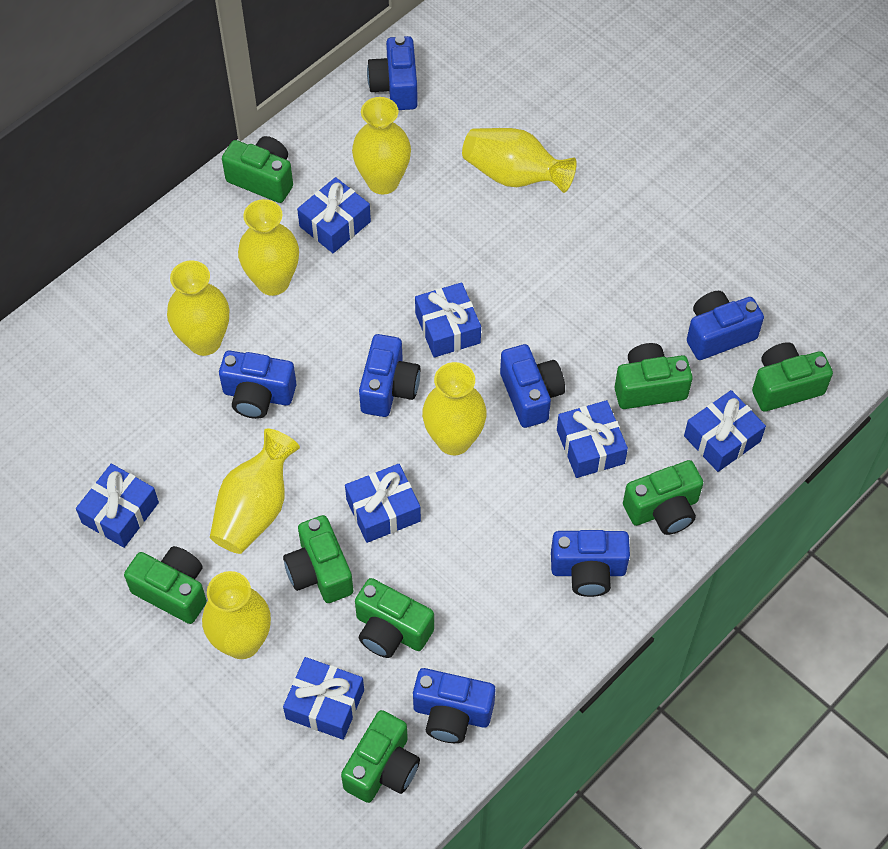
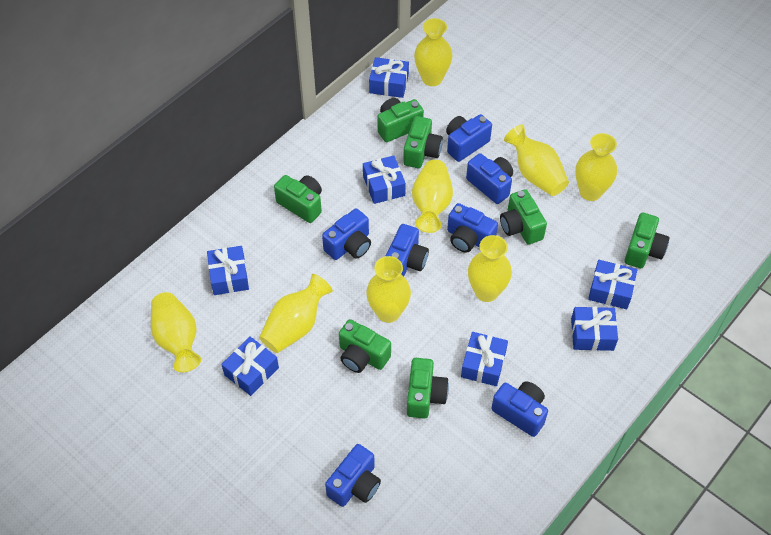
green camera: [124,546,207,624] [222,136,293,203] [283,515,353,603] [341,710,420,803] [355,578,434,658] [615,343,693,409] [623,460,703,535] [752,342,833,412] = 8 -> [274,175,322,223] [339,319,391,373] [377,98,424,142] [403,116,443,168] [407,358,449,419] [500,189,547,244] [624,212,669,268] = 7
yellow vase: [167,261,229,356] [202,571,271,659] [210,428,300,554] [238,199,299,296] [352,97,411,194] [422,362,487,455] [462,128,577,193] = 7 -> [151,292,201,372] [259,274,333,353] [366,256,411,323] [412,160,453,233] [414,18,452,86] [468,235,512,302] [504,124,569,196] [575,133,617,201] = 8

